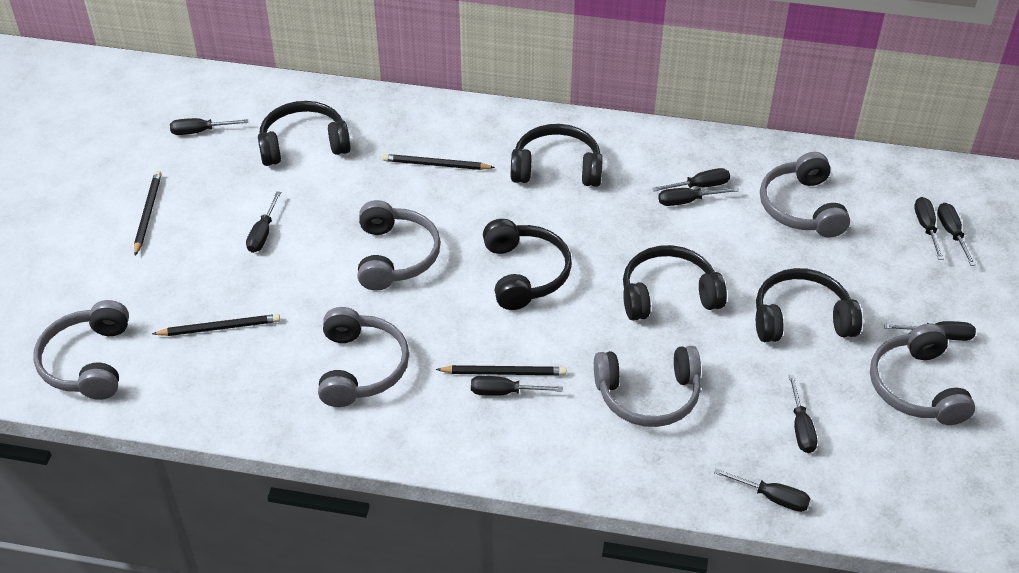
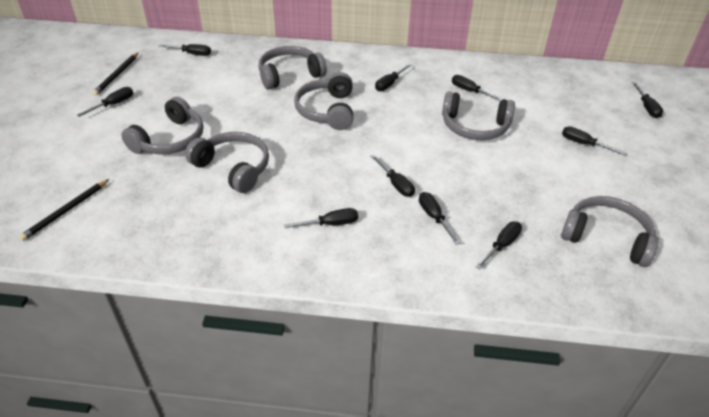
black headphones: [258,101,351,166] [483,219,572,310] [511,124,603,187] [623,245,727,321] [756,268,862,342] = 5 -> none = 0
black pencil: [134,171,162,256] [152,314,280,336] [382,154,495,170] [436,365,566,375] = 4 -> [19,179,109,241] [92,52,139,96] = 2

